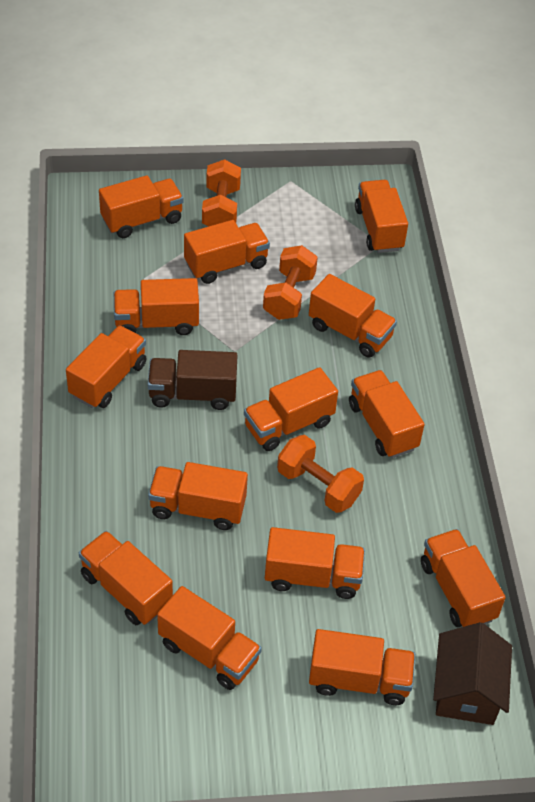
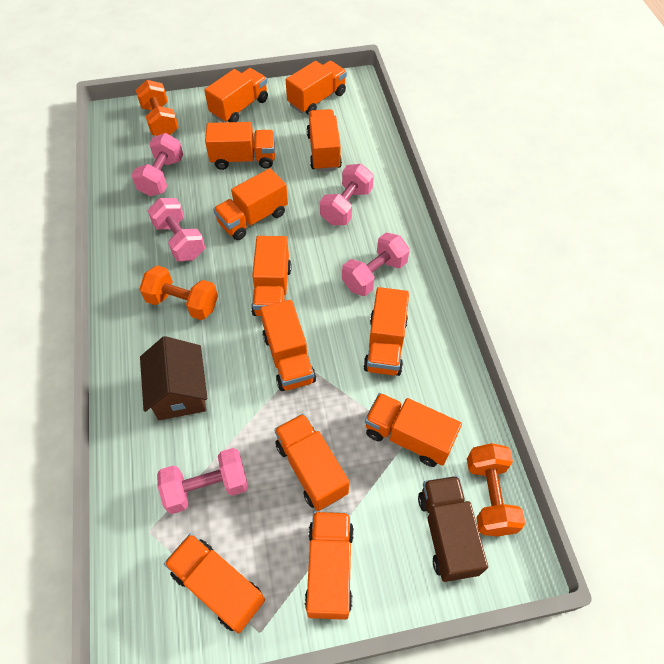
orange truck: [66,325,147,408] [79,531,173,625] [99,175,184,238] [114,278,199,335] [148,462,248,530] [157,586,262,690] [184,220,270,284] [244,367,338,451] [265,527,365,599] [309,274,397,357] [309,629,415,705] [349,370,425,458] [355,180,408,253] [421,529,506,627] = 14 -> [164,533,265,634] [204,68,268,122] [205,122,275,170] [213,168,288,240] [251,236,291,316] [260,300,316,391] [274,413,350,511] [286,61,347,115] [305,511,354,620] [307,109,342,171] [363,287,409,376] [365,393,462,467] = 12
pink dumbbell: none = 0 -> [131,133,183,196] [148,198,205,261] [157,448,248,514] [320,164,374,225] [342,233,410,296] = 5

